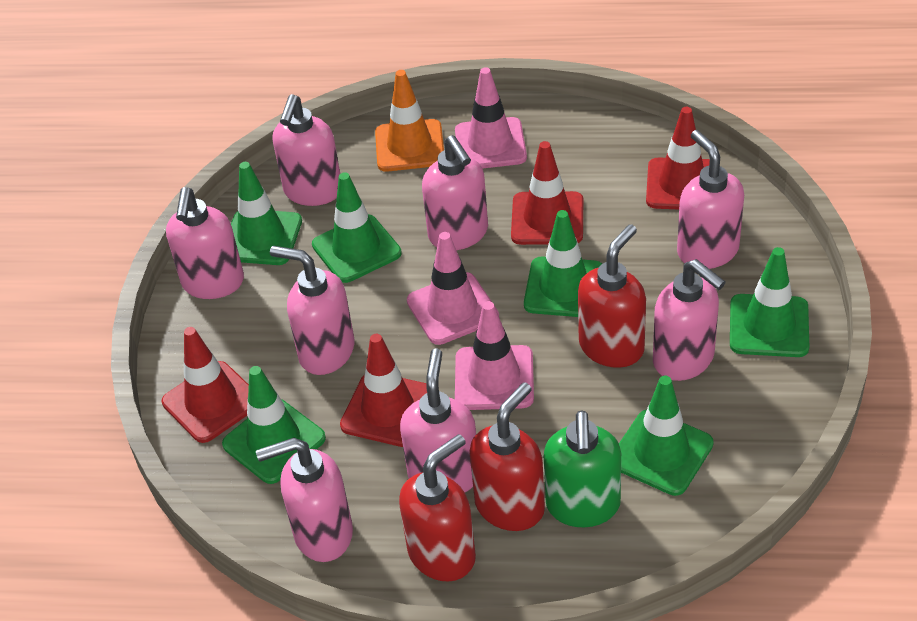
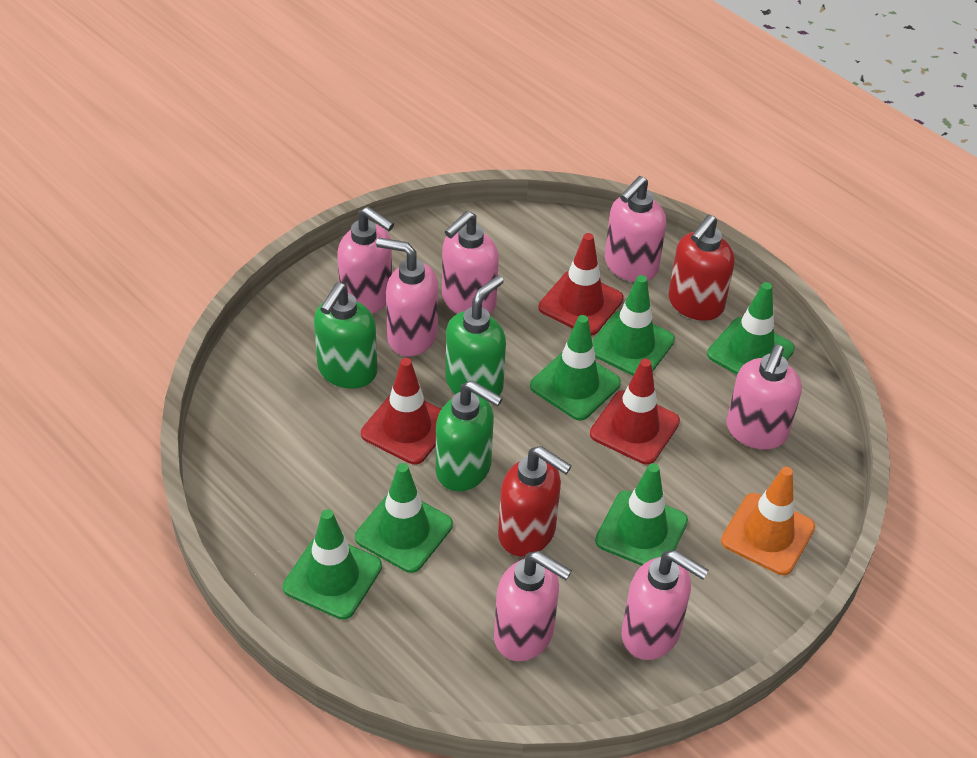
green soap dispenser: [544,410,621,527] = 1 -> [314,282,377,389] [436,380,503,492] [446,275,506,402] = 3
pink soap dispenser: [166,187,244,299] [256,438,353,562] [270,246,354,375] [273,94,340,206] [400,348,476,492] [422,135,488,250] [653,259,726,381] [677,130,744,269] = 8 -> [337,207,394,314] [376,238,438,356] [442,211,499,314] [494,551,572,661] [605,176,666,282] [622,550,709,660] [726,345,802,449] = 7
pink traffic cone: [407,232,499,345] [455,67,527,169] [455,301,534,410] = 3 -> none = 0
red soap dispenser: [399,434,476,581] [469,382,545,531] [578,224,646,368] = 3 -> [498,446,572,557] [669,215,735,321] = 2
red traffic cone: [162,327,249,443] [340,334,427,447] [511,141,583,245] [646,107,710,209] = 4 -> [361,358,441,465] [539,233,624,335] [590,358,680,465] = 3

